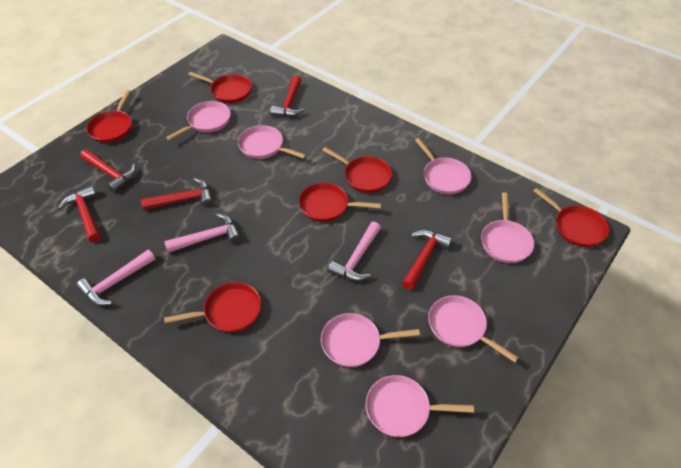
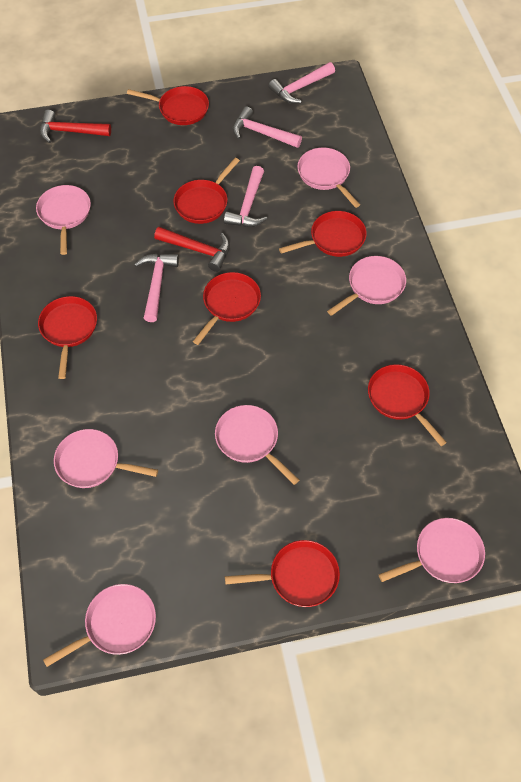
pink hammer: [76,249,155,306] [164,213,241,253] [328,222,381,281] = 3 -> [134,254,179,322] [224,166,267,227] [233,106,302,148] [268,62,335,104] = 4
red hammer: [58,185,101,242] [80,149,136,193] [141,178,213,210] [270,75,305,117] [402,230,453,290] = 5 -> [40,110,111,143] [154,227,230,272] = 2
red pan: [86,90,132,143] [164,282,261,332] [188,72,252,103] [299,183,381,222] [322,147,392,193] [533,188,609,247] = 6 -> [38,296,97,379] [127,86,209,125] [173,158,240,224] [193,272,261,345] [225,540,340,607] [279,211,367,257] [368,364,447,446] = 7

